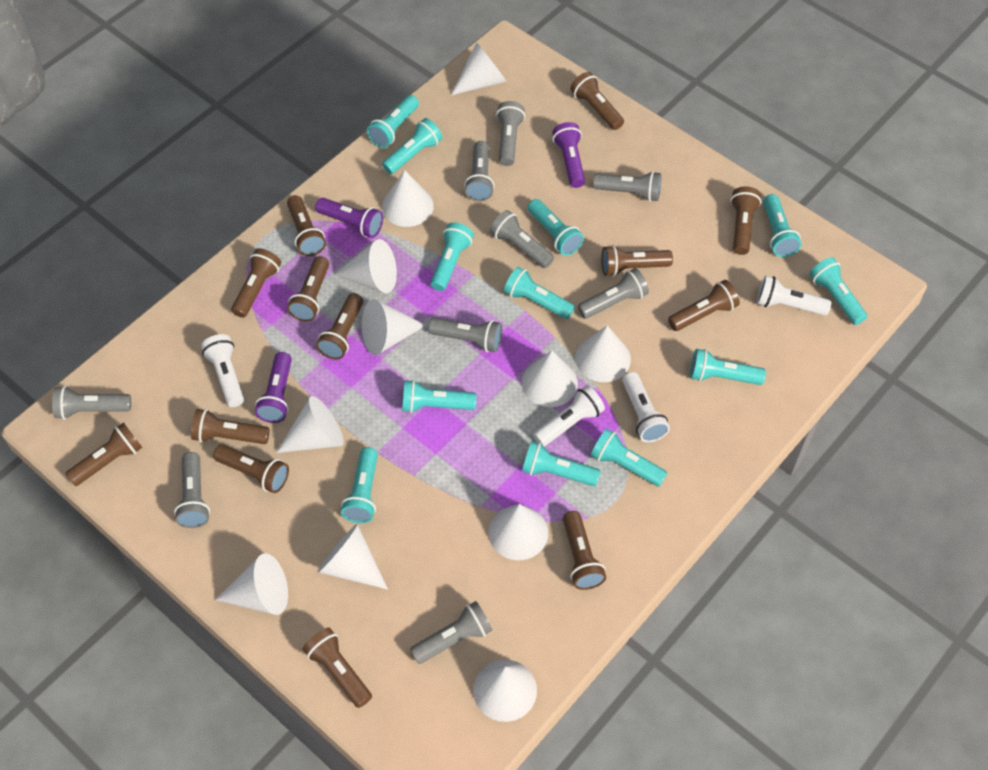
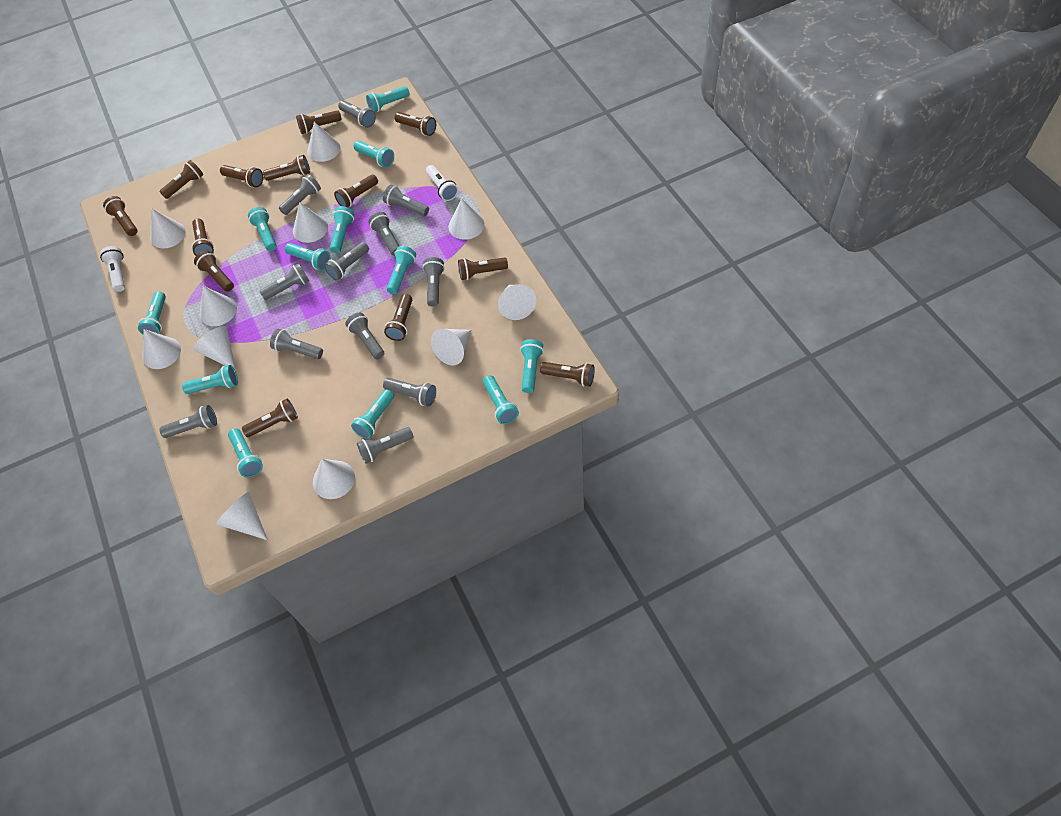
grey flashlight: [52,386,131,420] [174,452,210,528] [410,601,493,664] [429,318,502,352] [464,141,494,201] [490,210,554,268] [496,101,525,166] [578,268,649,319] [593,171,661,202] = 9 -> [159,405,217,438] [259,263,309,300] [270,329,323,359] [279,174,321,215] [324,242,369,281] [338,100,376,128] [345,313,384,360] [357,427,414,464] [369,212,399,256] [383,185,429,216] [383,378,436,406] [423,257,445,307] = 12
purple flashlight: [255,352,292,423] [315,198,383,238] [552,122,585,188] = 3 -> none = 0
white flashlight: [201,334,244,407] [533,385,605,446] [622,372,670,442] [757,275,831,316] = 4 -> [100,246,125,292] [426,165,458,201] = 2

